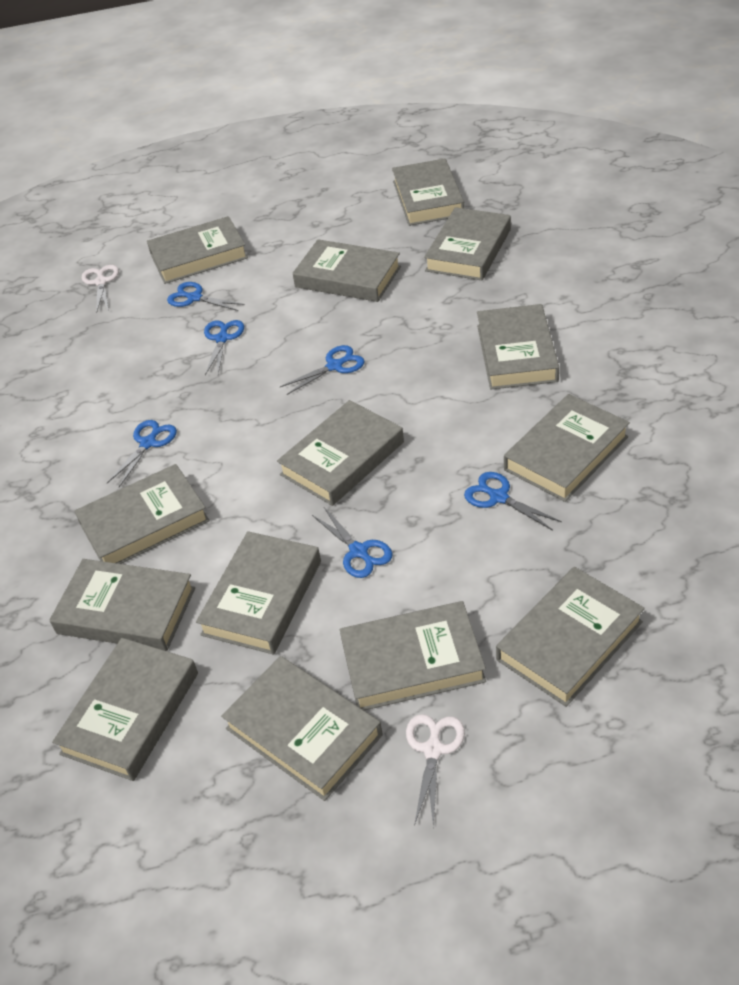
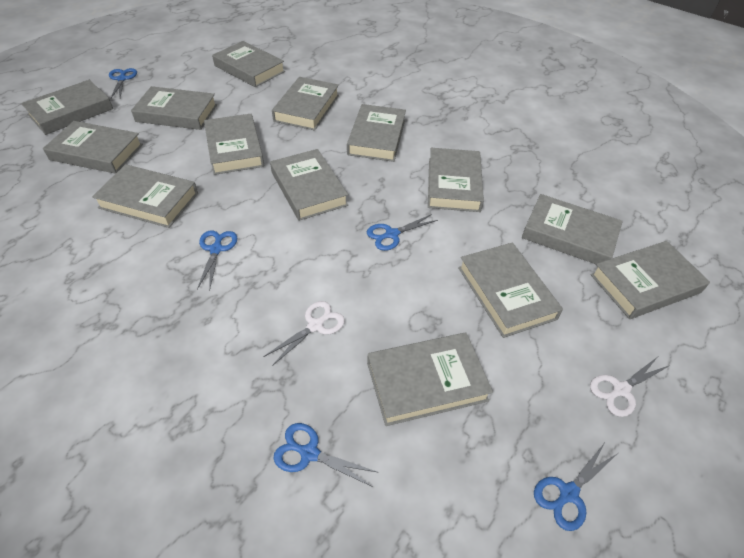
blue scissors: [107,420,177,487] [167,282,245,311] [204,320,244,375] [280,345,365,395] [312,507,393,578] [464,472,562,531] = 6 -> [109,68,137,98] [197,230,237,291] [274,423,379,487] [367,214,438,251] [534,443,618,531] = 5

